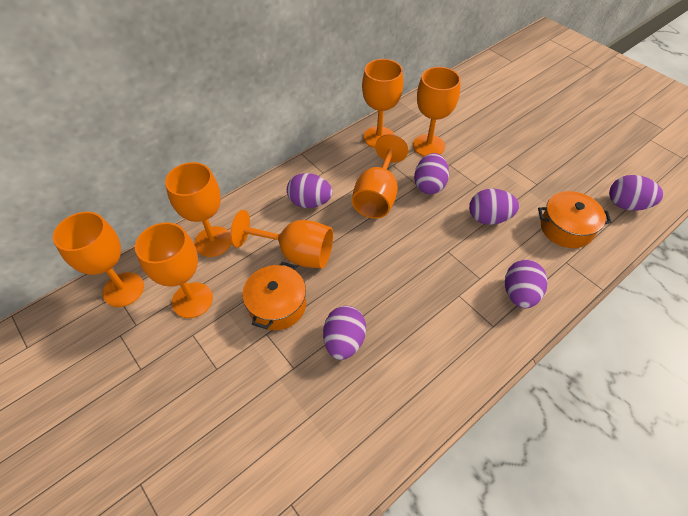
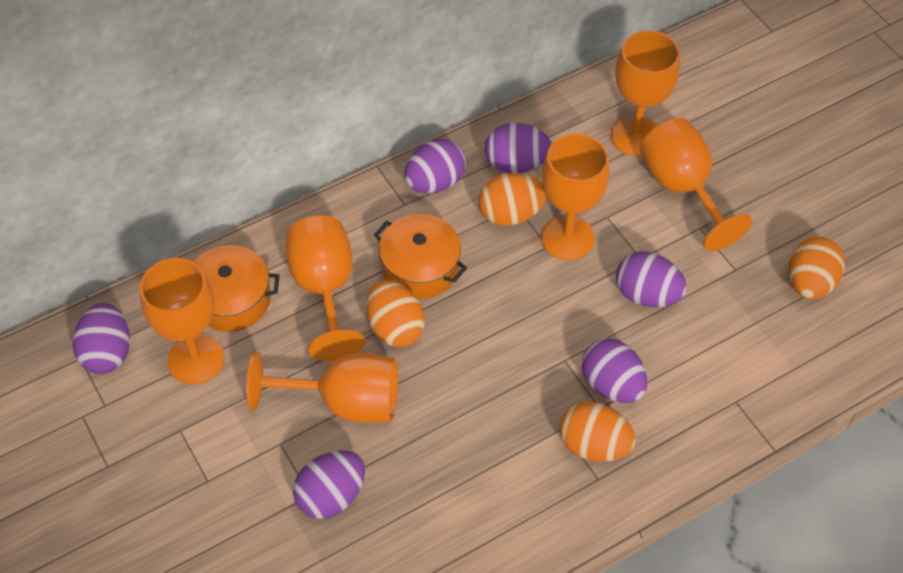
orange egg: none = 0 -> [366,280,425,347] [478,173,547,226] [559,402,636,462] [789,236,845,299] = 4
orange goblet: [53,212,144,307] [135,222,213,318] [165,162,232,257] [230,210,333,268] [352,134,408,219] [362,59,403,148] [413,67,461,156] = 7 -> [140,258,224,385] [246,352,398,423] [286,216,366,361] [541,134,609,260] [610,30,680,156] [640,118,753,251] = 6

